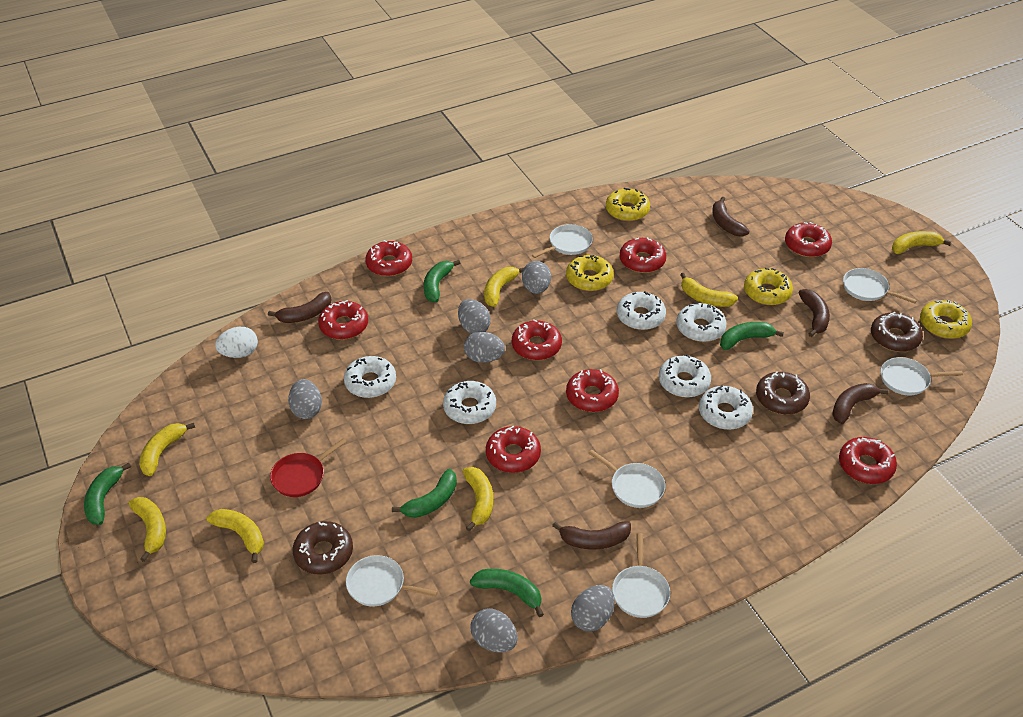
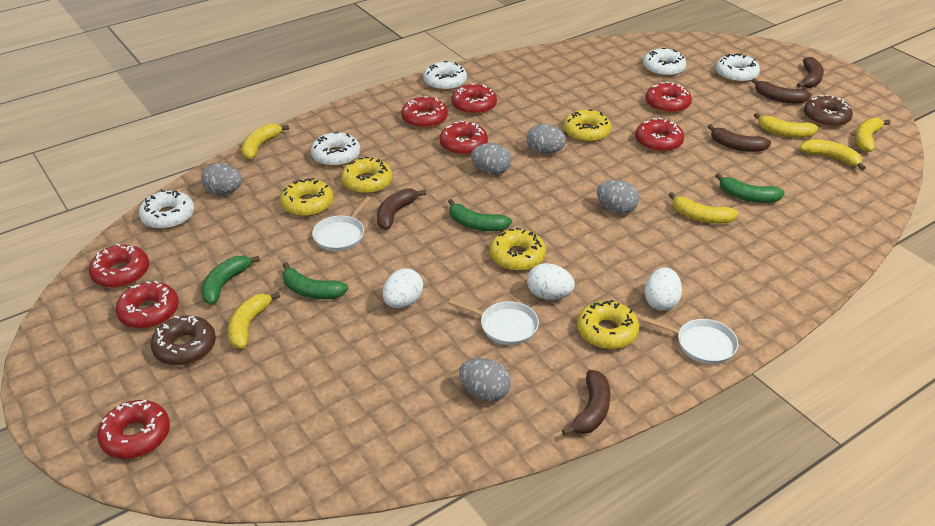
brown donut: [293,521,353,575] [756,371,810,415] [871,312,923,352] = 3 -> [151,316,216,366] [804,95,853,127] = 2
green banana: [84,462,131,525] [392,469,457,518] [424,260,460,302] [470,569,544,617] [720,322,784,350] = 5 -> [201,256,260,305] [282,262,349,299] [448,199,512,231] [715,173,785,203] = 4
grey egg: [288,379,322,419] [458,299,491,334] [464,331,505,363] [470,608,518,652] [522,261,551,294] [571,585,615,631] = 6 -> [201,163,242,195] [459,358,511,402] [471,143,512,175] [527,124,566,154] [597,180,639,214] = 5
red pan: [270,438,347,497] = 1 -> none = 0
white donut: [344,356,396,398] [443,381,496,424] [617,291,666,330] [659,354,711,398] [676,303,727,342] [699,385,753,430] = 6 -> [139,190,194,229] [311,132,360,167] [423,61,467,91] [643,48,686,77] [715,53,760,83] = 5
white egg: [215,327,258,358] = 1 -> [383,268,423,308] [527,263,575,300] [644,268,682,311] = 3
white pan: [346,555,438,606] [532,224,593,258] [589,450,665,508] [612,533,670,618] [843,268,917,304] [881,357,963,395] = 6 -> [312,196,371,251] [448,299,539,345] [642,316,738,364] = 3
yellow banana: [129,497,166,562] [139,423,195,476] [206,509,264,563] [462,467,493,531] [484,267,524,307] [680,273,738,307] [892,231,951,254] = 7 -> [228,292,280,349] [242,124,289,160] [669,192,738,224] [754,113,818,138] [799,139,866,171] [855,117,890,152] = 6
yellow donut: [566,255,614,291] [606,188,650,221] [744,268,793,305] [920,300,972,339] = 4 -> [280,178,333,217] [341,157,393,194] [490,228,546,271] [564,109,611,142] [577,300,639,349] = 5

